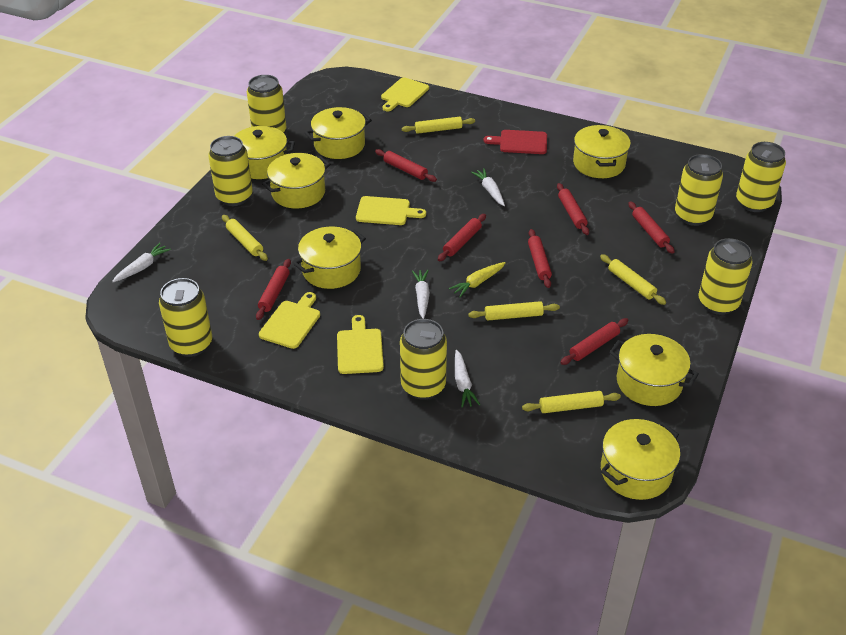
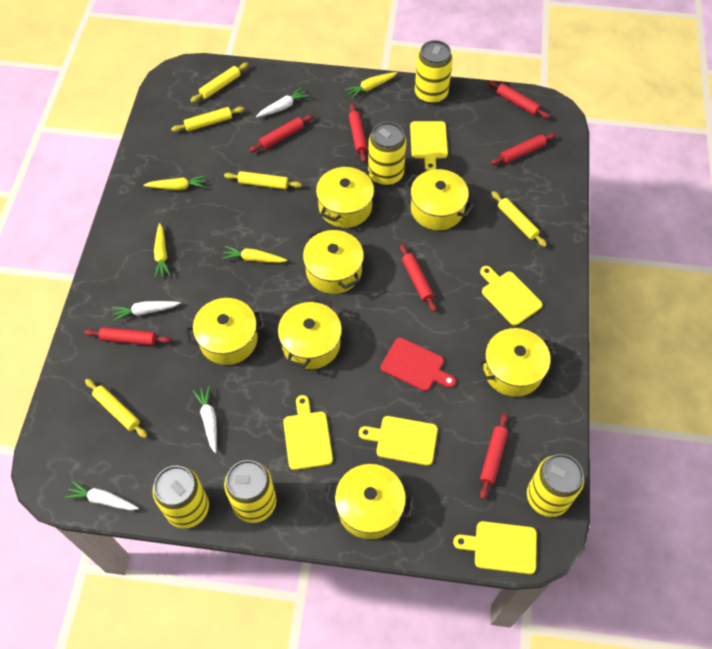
yellow can: [159,278,212,357] [208,136,253,206] [247,75,286,132] [400,319,447,400] [675,154,723,226] [698,238,753,315] [736,142,786,212] = 7 -> [152,466,209,528] [224,460,276,523] [368,122,406,186] [415,40,453,104] [527,454,584,517] = 5
yellow carrot: [449,262,506,297] = 1 -> [143,175,206,190] [154,223,171,278] [222,246,287,263] [345,72,397,99] = 4
yellow cutting board: [259,292,320,349] [337,315,384,374] [356,196,426,225] [381,77,429,111] = 4 -> [283,395,333,470] [359,416,438,466] [410,121,448,171] [453,521,537,574] [480,266,542,325] = 5

